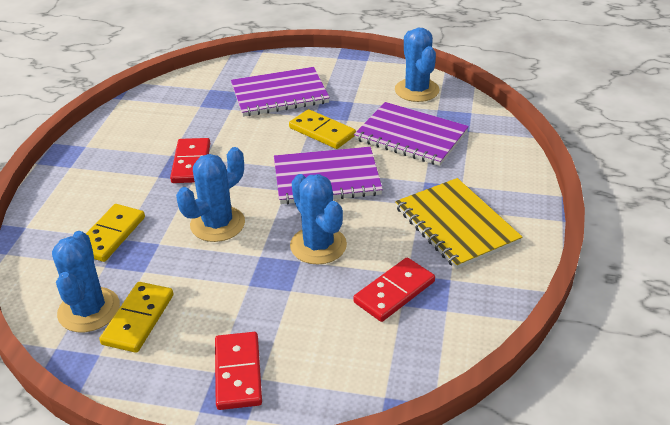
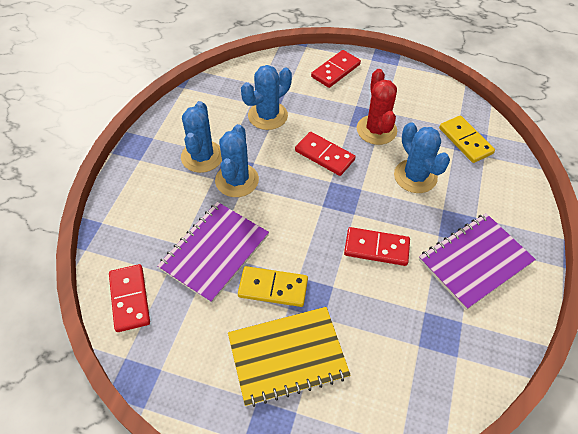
purple notebook: [231,67,330,117] [274,147,383,204] [354,102,469,166] = 3 -> [157,202,269,303] [419,213,536,310] = 2
red cactus: none = 0 -> [357,69,397,145] = 1
red domino: [170,138,210,183] [215,332,262,410] [353,258,435,322] = 3 -> [109,264,150,332] [295,132,355,176] [311,50,361,88] [344,227,410,266] = 4
yellow domino: [86,204,145,262] [99,282,174,353] [289,109,356,149] = 3 -> [238,266,308,307] [439,116,495,163] = 2

